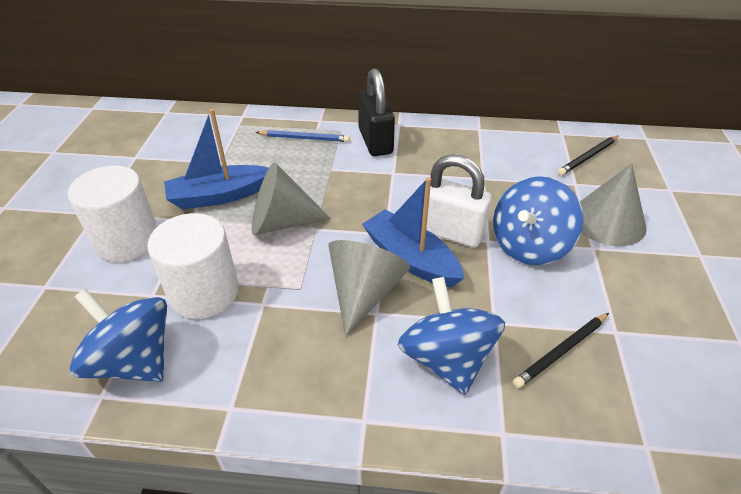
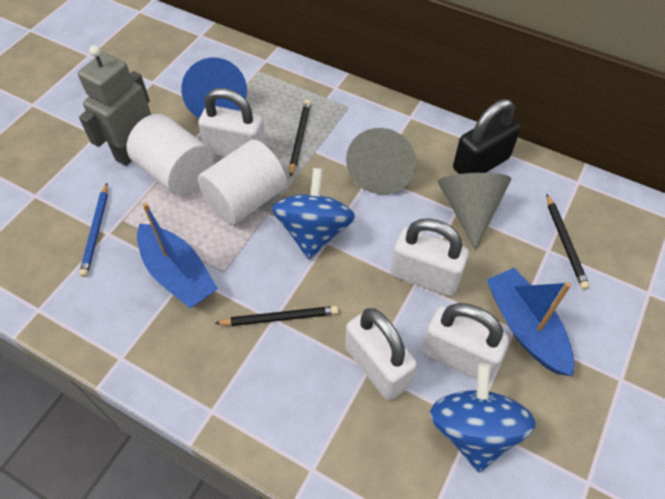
black pencil: [513,313,609,388] [558,135,619,175] = 2 -> [214,306,338,326] [289,100,311,177] [547,194,590,290] = 3
blue cone: none = 0 -> [181,58,247,118] = 1
blue spinning top: [70,289,167,382] [398,277,505,395] [493,176,583,265] = 3 -> [272,168,355,259] [430,363,536,472] = 2
grey cone: [251,162,331,235] [329,240,410,337] [580,163,647,246] = 3 -> [346,128,416,194] [437,173,512,250] = 2
grey robot: none = 0 -> [78,45,151,166] = 1
white padlock: [425,154,492,247] = 1 -> [198,88,266,157] [345,308,417,400] [391,218,469,296] [422,303,509,379] = 4

